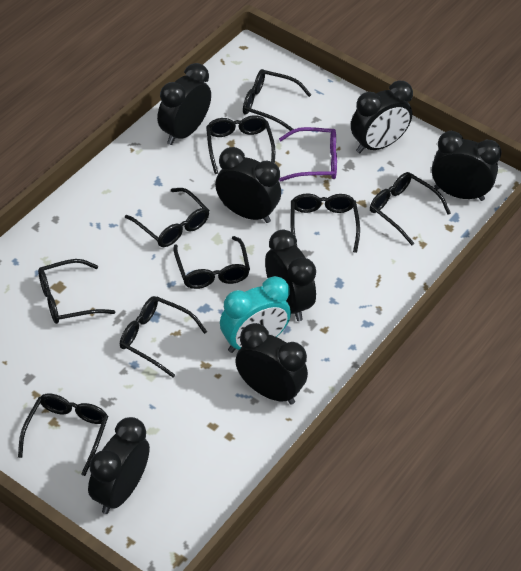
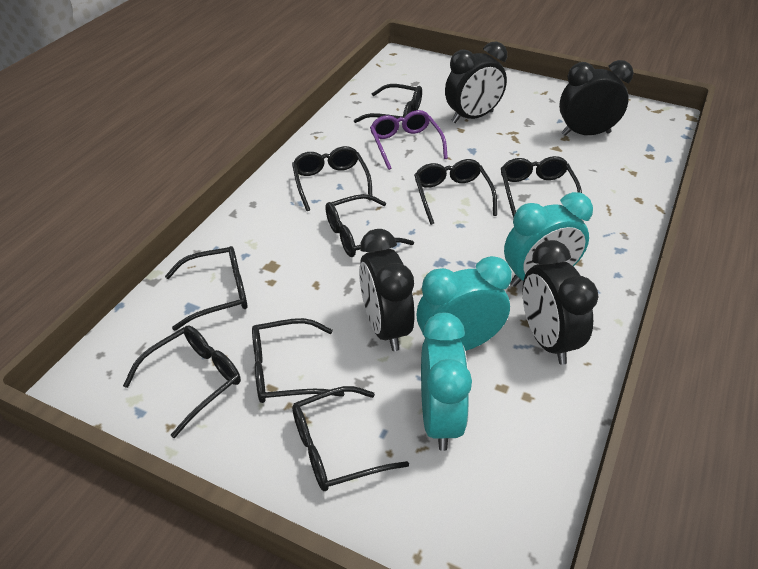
black clock: [88,417,150,514] [157,63,211,145] [215,147,281,223] [235,323,308,405] [265,229,316,321] [351,81,413,153] [432,131,501,201] = 7 -> [359,229,415,351] [445,42,507,123] [523,240,598,365] [559,60,634,136] = 4
turquoise clock: [220,276,291,353] = 1 -> [417,256,512,351] [421,313,472,451] [504,192,593,287] = 3

